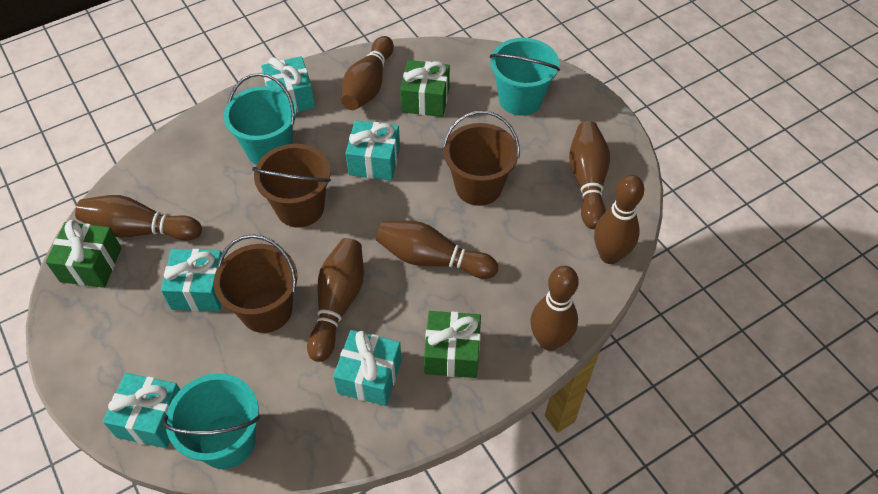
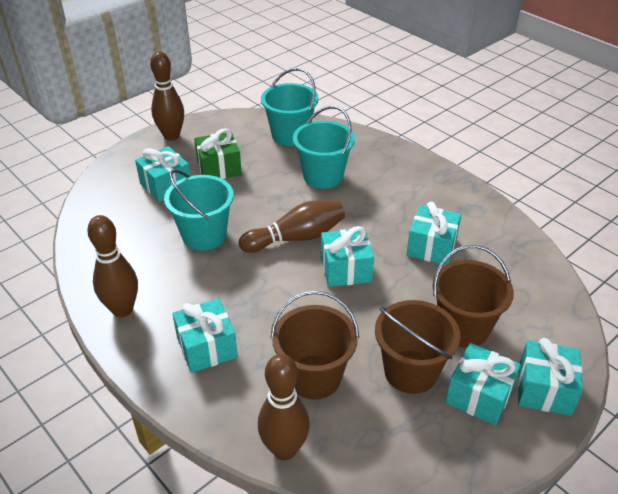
brown bowling pin: [75,195,202,241] [307,238,364,362] [341,36,394,110] [376,221,498,279] [530,266,579,351] [569,121,610,229] [594,175,644,264] = 7 -> [87,215,138,317] [150,51,184,141] [239,201,345,253] [258,354,310,460] = 4
green gift: [46,220,122,288] [400,60,450,117] [424,311,481,378] = 3 -> [194,128,242,179] = 1
turquoise gift: [103,373,180,449] [161,249,224,311] [261,56,315,113] [333,330,402,406] [345,120,400,181] = 5 -> [135,146,190,202] [172,299,238,373] [321,226,374,287] [406,202,461,265] [445,343,521,426] [518,338,583,416] = 6

